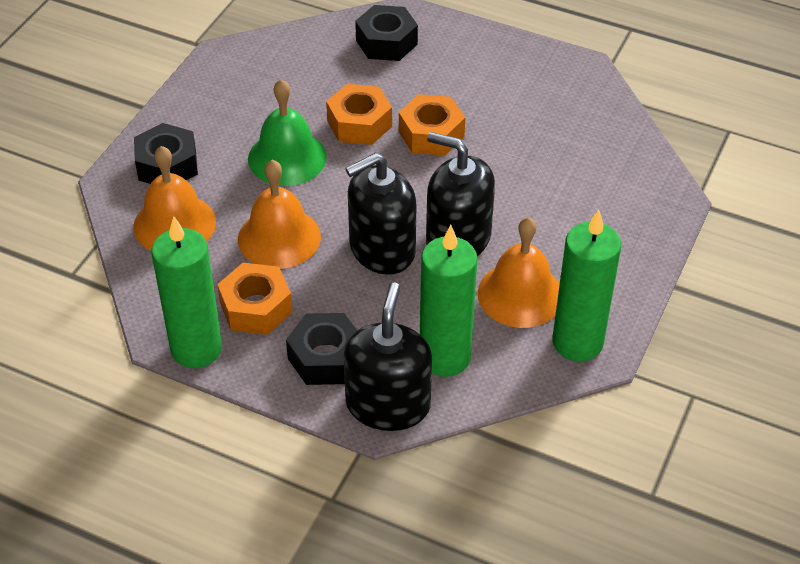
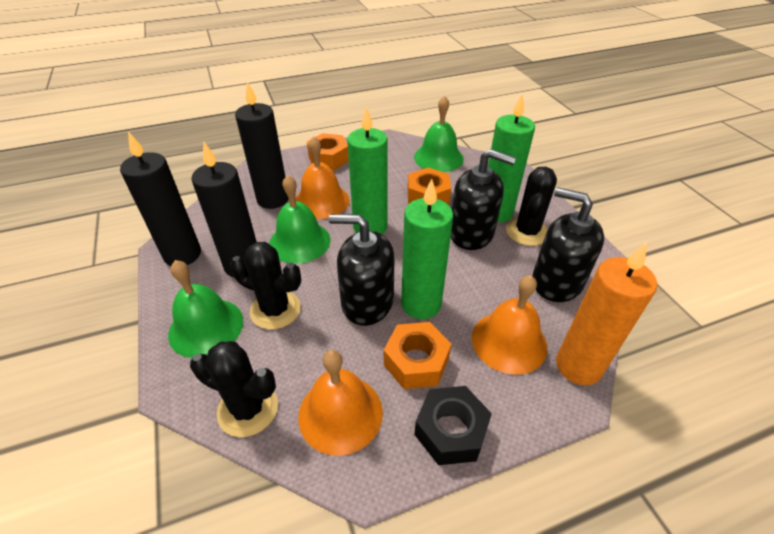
black cactus: none = 0 -> [190,341,278,437] [230,242,301,330] [506,167,557,246] = 3
black candle: none = 0 -> [120,132,201,266] [191,142,257,277] [235,82,289,209] = 3
black nut: [134,123,198,184] [286,313,358,385] [355,5,418,61] = 3 -> [414,386,492,465] = 1
green bell: [248,79,327,186] = 1 -> [168,260,243,358] [269,175,331,263] [414,96,464,172] = 3
orange candle: none = 0 -> [556,242,657,385] = 1

